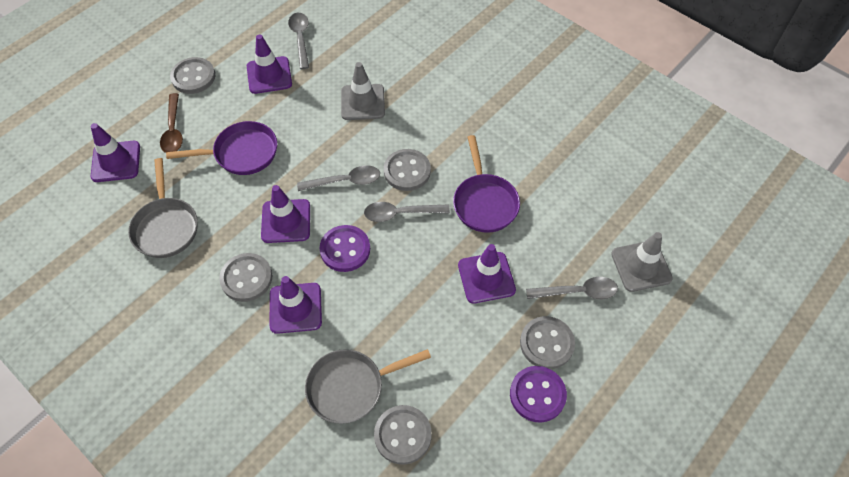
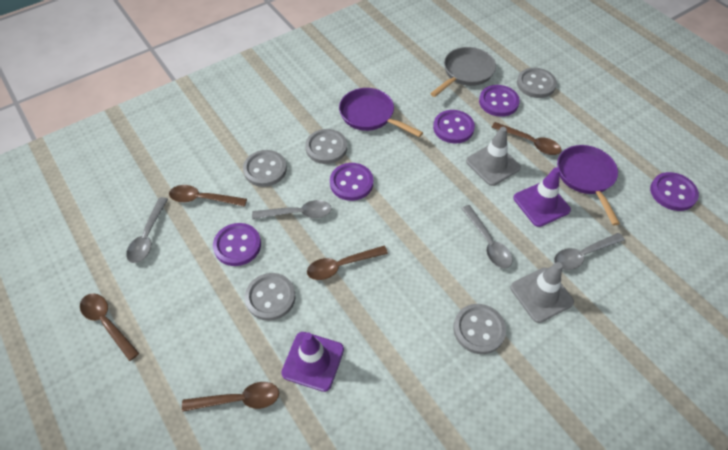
brown spoon: [160,93,183,153] = 1 -> [80,293,139,361] [169,185,247,207] [182,382,279,412] [307,246,388,280] [491,122,562,155] = 5
grey pan: [128,158,198,258] [305,349,431,424] = 2 -> [430,47,496,97] = 1
purple button: [320,225,370,272] [510,366,567,423] = 2 -> [213,223,261,266] [330,163,373,201] [433,110,475,143] [479,85,520,117] [650,172,699,211] = 5
purple traffic cone: [91,123,140,182] [247,34,292,94] [261,185,310,243] [270,276,322,334] [458,244,516,304] = 5 -> [281,332,344,392] [514,167,571,227] = 2

